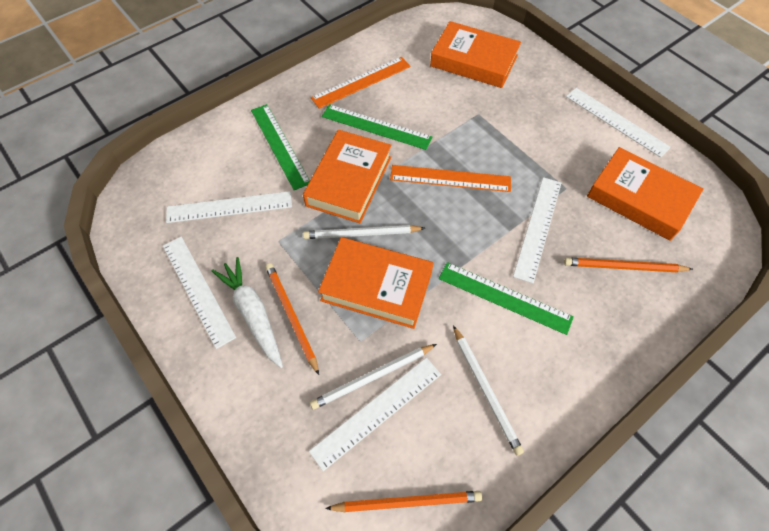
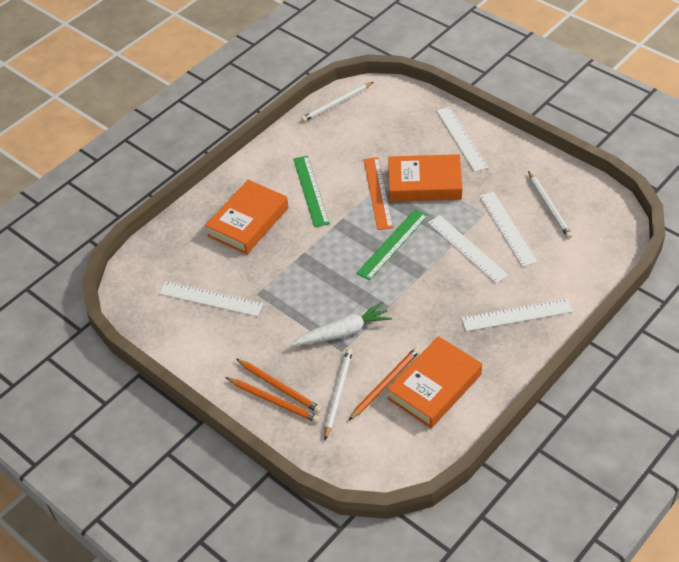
green ruler: [251,104,310,190] [322,104,432,150] [439,262,574,335] = 3 -> [293,156,330,227] [356,209,428,281] = 2
orange book: [303,130,392,223] [318,237,433,329] [430,21,521,88] [587,147,703,241] = 4 -> [205,180,289,254] [387,336,482,428] [388,154,462,202] = 3
orange ruler: [311,57,411,109] [390,165,511,192] = 2 -> [364,157,393,230] = 1

